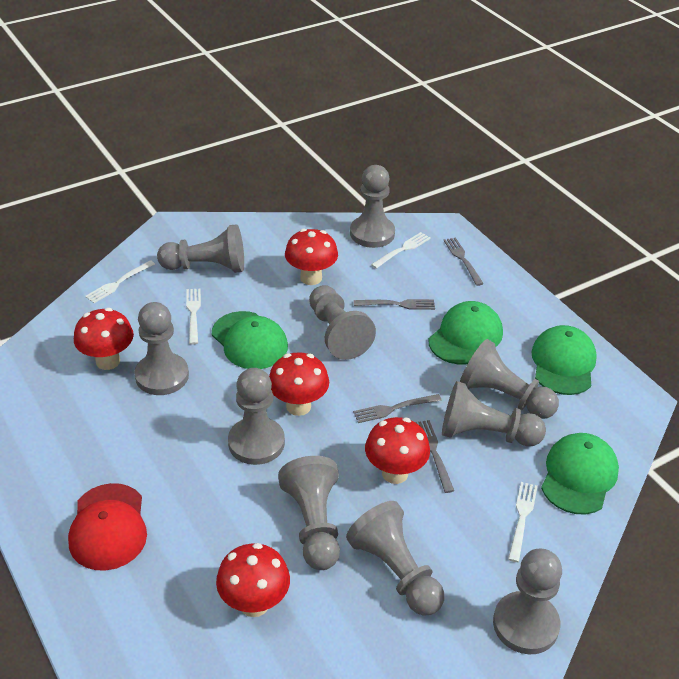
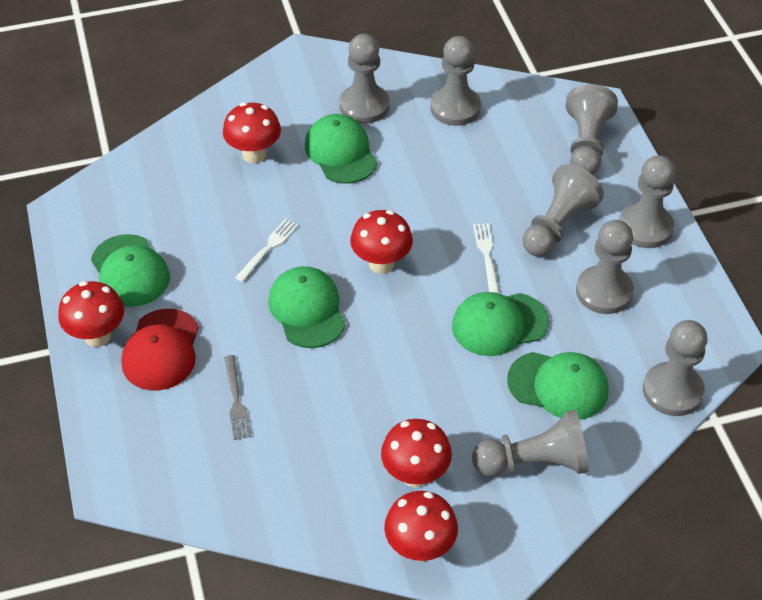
green cap: [212,311,288,369] [428,301,503,364] [531,325,597,395] [541,433,619,514] = 4 -> [91,234,170,307] [268,266,346,348] [305,114,377,184] [452,292,549,356] [507,352,609,420] = 5
grey fork: [353,394,442,423] [354,299,435,310] [415,420,454,493] [443,237,484,286] = 4 -> [224,355,251,440] = 1
grey pawn: [135,302,189,395] [157,224,244,273] [228,368,285,465] [278,456,340,570] [309,285,376,360] [346,501,444,616] [350,165,395,248] [442,381,546,446] [460,339,559,419] [493,549,562,654] = 10 -> [339,34,390,124] [430,36,481,126] [472,410,589,477] [523,164,604,257] [566,84,618,175] [576,220,634,314] [619,155,676,248] [643,320,708,416] = 8
white fork: [85,260,155,303] [186,289,201,345] [371,232,431,269] [508,482,538,562] = 4 -> [235,219,299,282] [473,223,499,293] = 2

